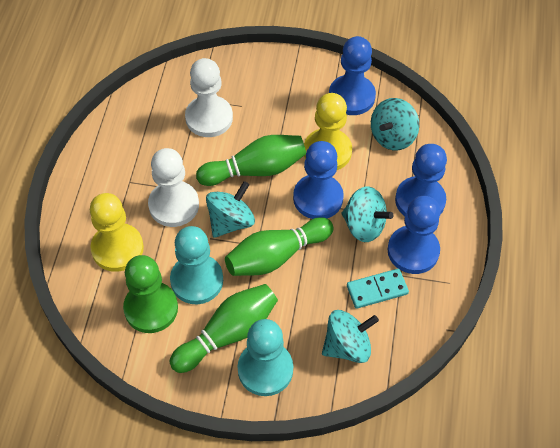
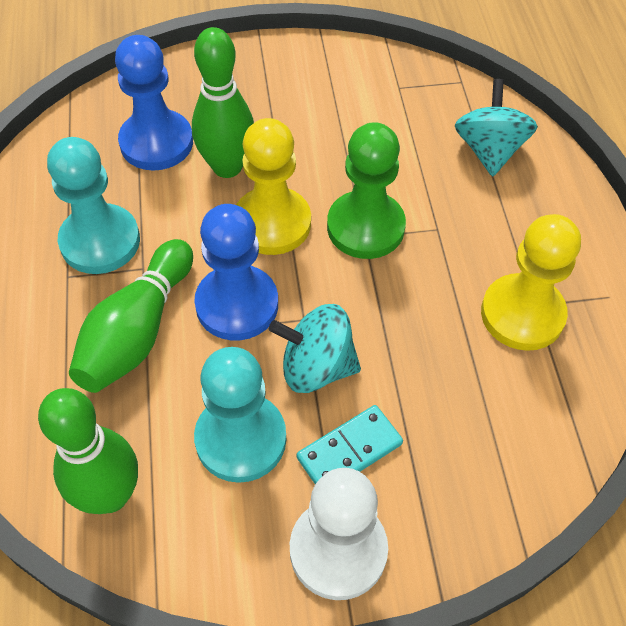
blue pawn: [293,141,344,219] [329,36,376,115] [388,196,441,274] [395,144,447,216] = 4 -> [115,35,193,171] [194,204,278,340] = 2
turquoise spinning top: [206,181,255,238] [322,310,379,363] [342,187,393,242] [371,98,419,150] = 4 -> [269,304,361,393] [455,79,538,176] = 2
white pawn: [148,148,199,227] [185,58,233,137] = 2 -> [290,468,388,600] = 1

